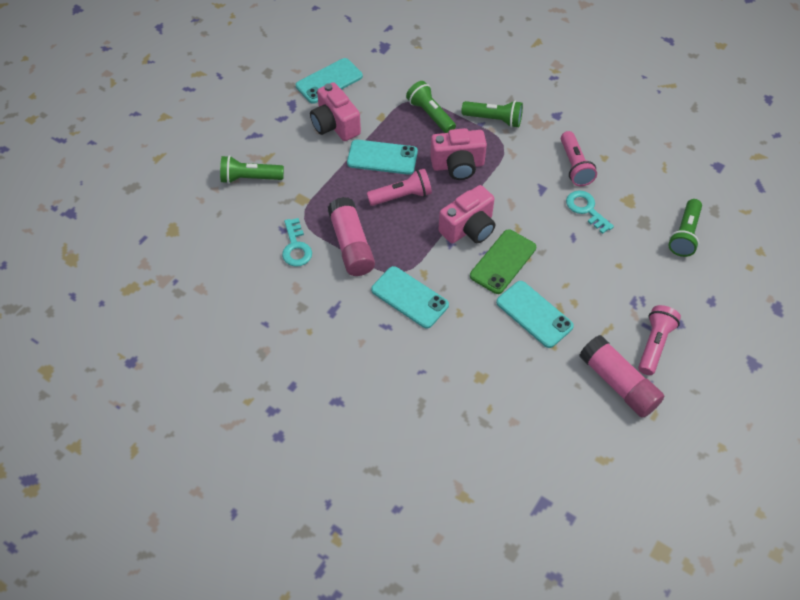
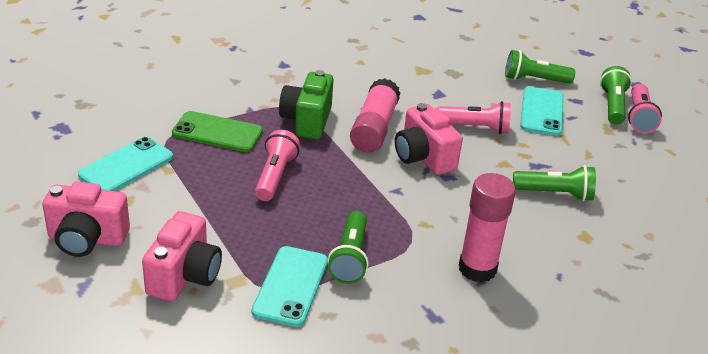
green camera: none = 0 -> [279,70,333,139] = 1
turquoise key: [282,218,312,267] [566,190,614,234] = 2 -> none = 0
turquoise phone: [296,58,363,104] [347,140,418,175] [371,266,449,329] [496,281,574,348] = 4 -> [78,137,173,191] [252,246,328,327] [520,86,564,136] = 3

